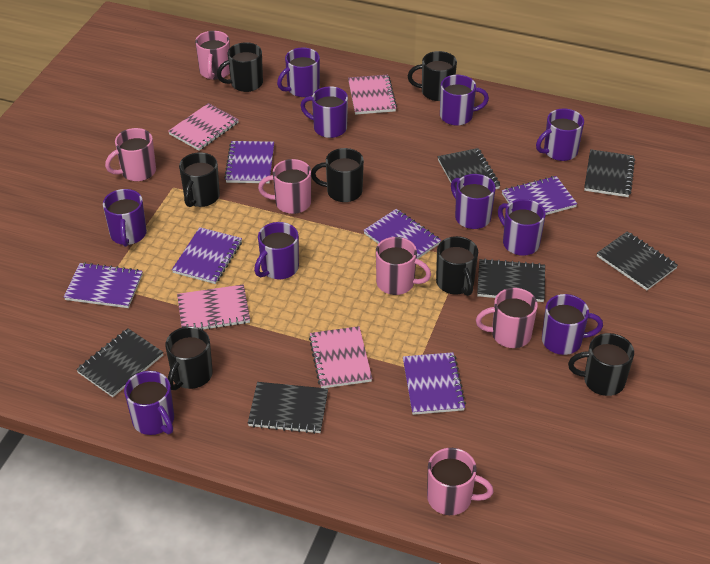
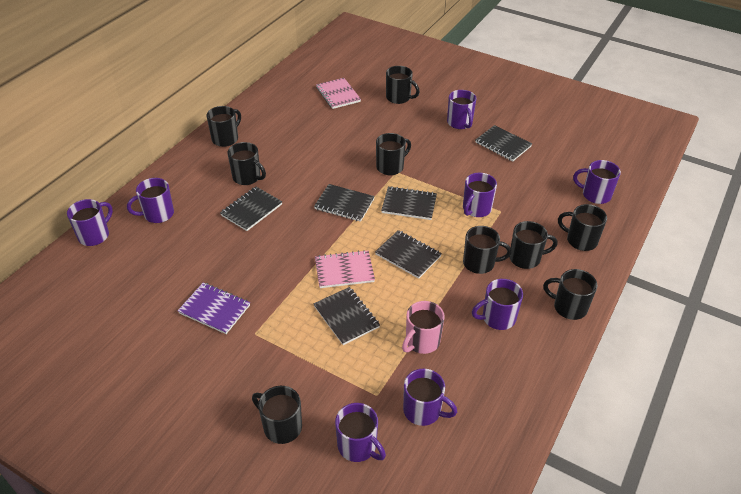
black mug: [165,326,213,390] [179,152,220,207] [217,42,263,92] [311,148,364,202] [408,51,457,101] [436,236,478,296] [568,333,634,396] = 7 -> [206,106,241,147] [228,142,266,185] [252,386,302,444] [376,133,411,175] [386,66,420,104] [463,226,511,274] [509,221,557,269] [543,269,597,320] [558,204,607,251] = 9
pink mug: [105,128,156,181] [195,31,230,80] [258,159,311,214] [376,237,431,295] [427,448,494,515] [476,288,538,348] = 6 -> [402,301,445,354] = 1
pink notebook: [168,103,239,151] [177,284,250,330] [309,326,372,388] [348,75,397,115] = 4 -> [315,250,375,288] [316,78,361,109] = 2
purple mug: [103,189,147,247] [124,371,174,435] [254,222,299,279] [277,47,320,97] [300,86,348,138] [440,75,489,126] [451,174,496,229] [498,199,546,256] [536,108,584,161] [542,294,603,355] = 10 -> [67,199,113,246] [127,178,174,223] [335,403,386,462] [403,369,457,426] [447,90,477,129] [463,173,497,217] [472,279,523,330] [573,160,621,204] = 8
purple notebook: [64,262,143,308] [172,227,242,284] [224,141,274,183] [363,209,441,259] [403,352,466,415] [502,176,577,215] = 6 -> [178,283,250,334] = 1

